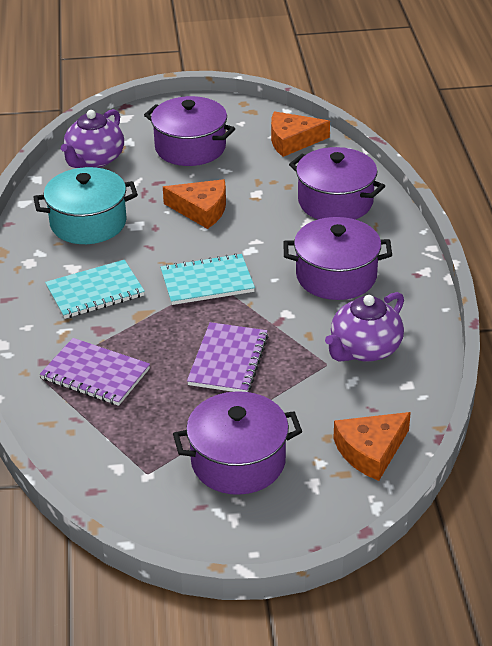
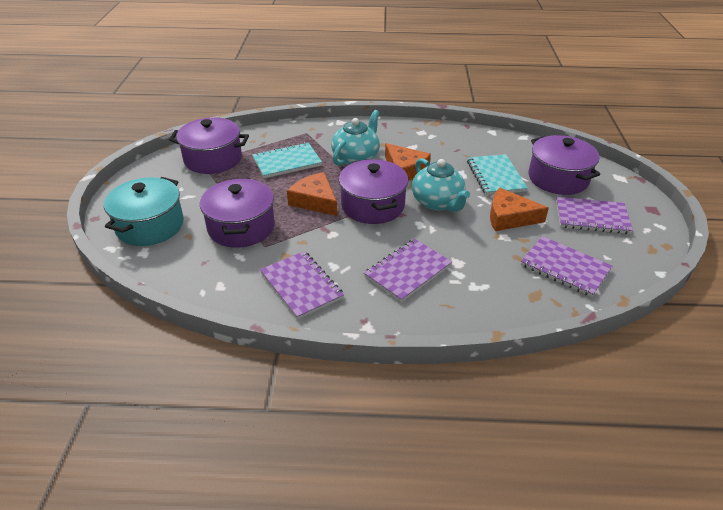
purple notebook: [40,338,150,406] [187,322,268,392] = 2 -> [260,251,344,320] [364,239,452,302] [521,236,612,297] [556,197,633,234] = 4
purple teapot: [61,109,124,168] [325,292,404,362] = 2 -> none = 0
turquoise teapot: none = 0 -> [331,110,380,166] [412,158,470,212] = 2

